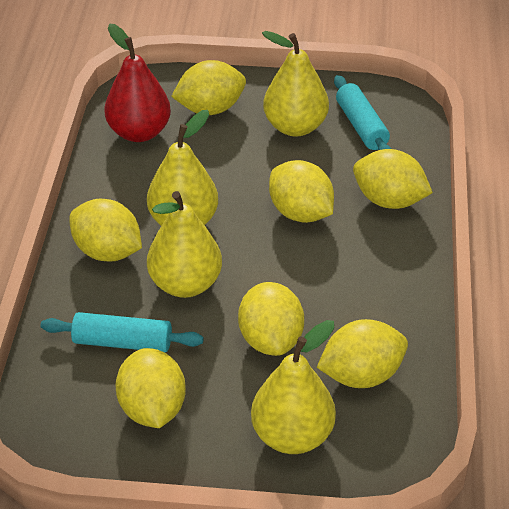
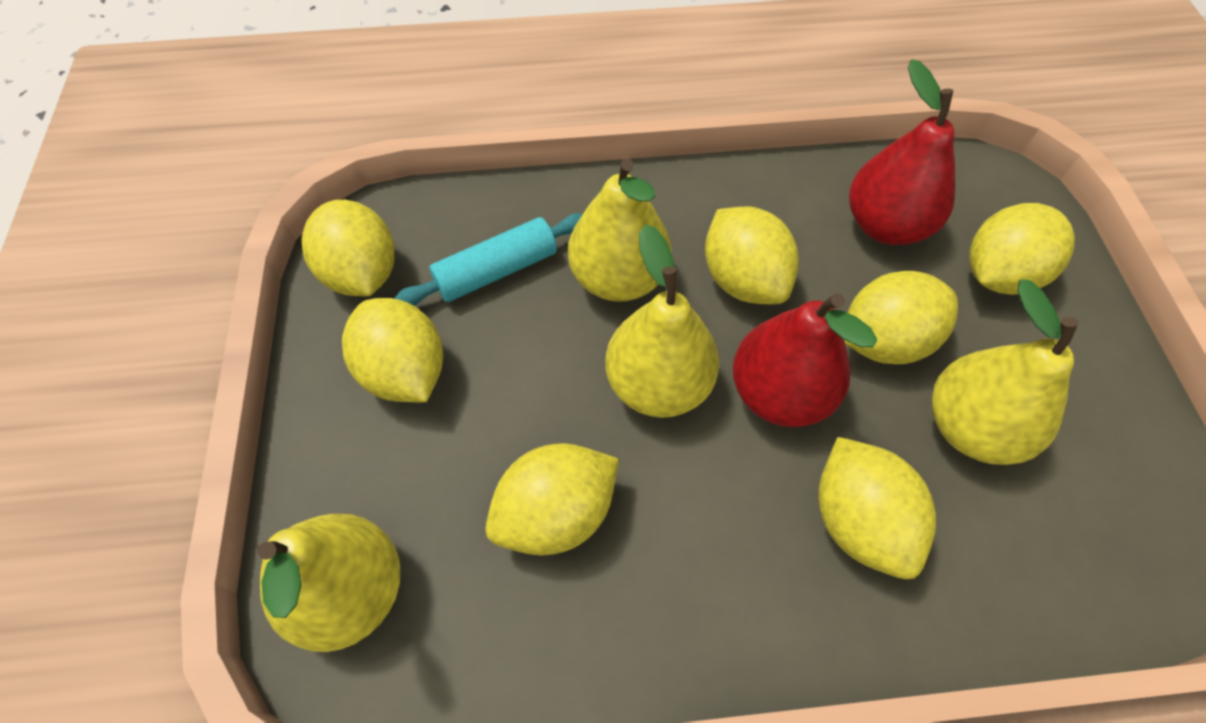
red pear: [104,24,171,142] = 1 -> [733,293,877,427] [849,59,955,245] = 2
turquoise rolling pin: [41,312,204,352] [334,75,391,150] = 2 -> [394,214,583,306] = 1

